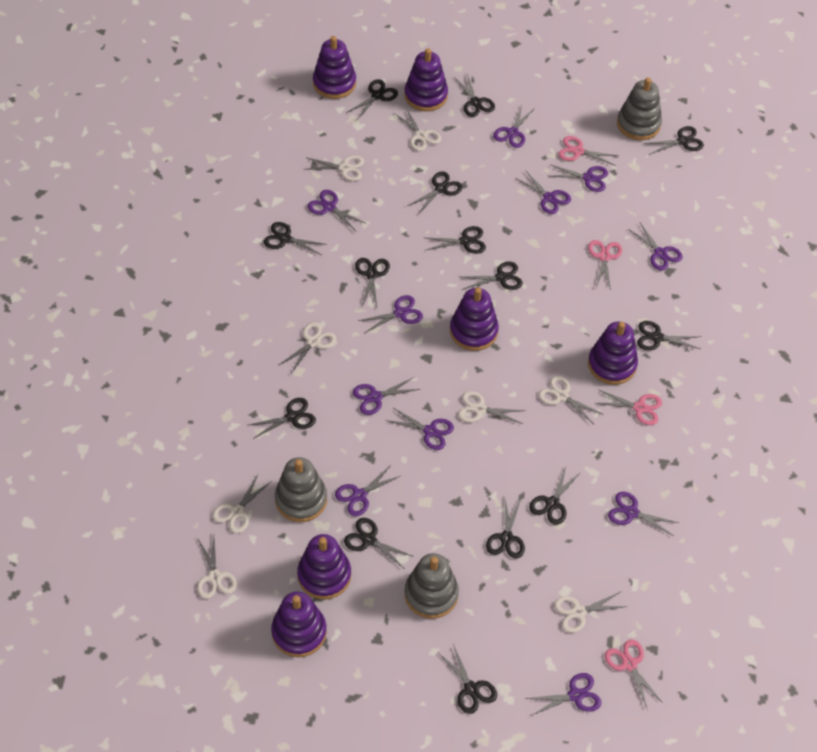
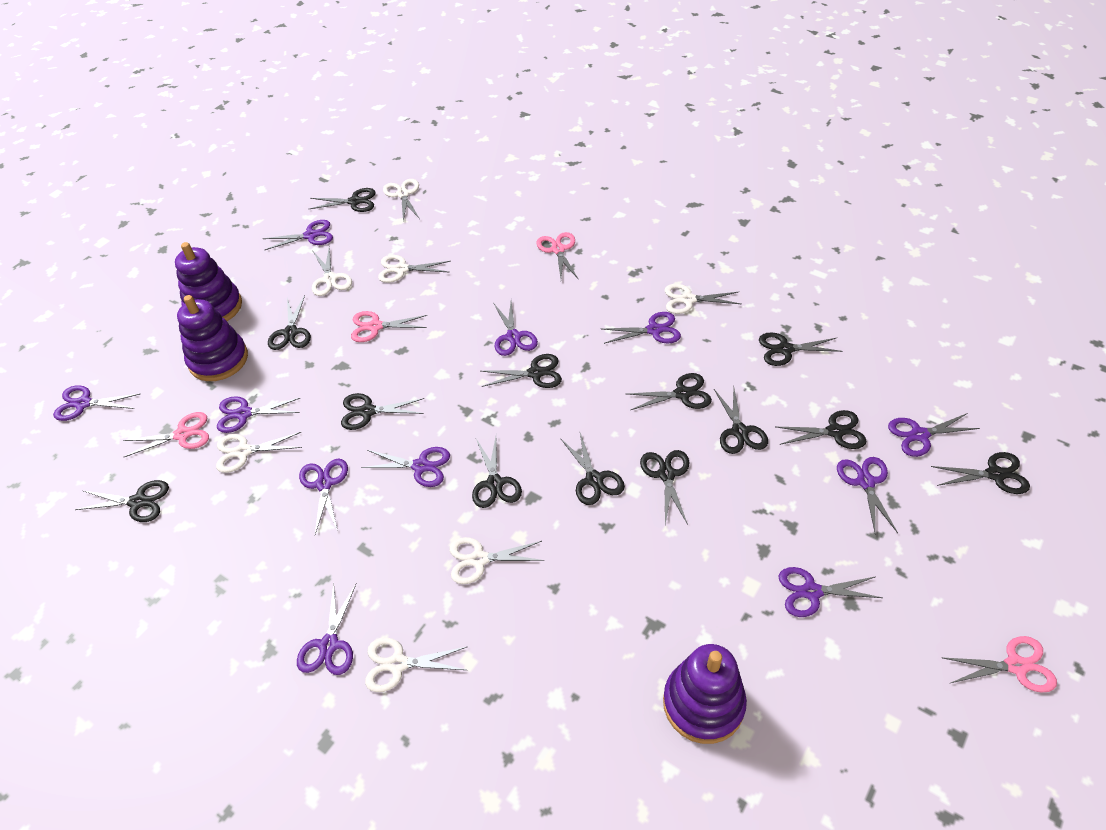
black scissors: [249,398,316,439] [264,222,327,255] [344,518,412,569] [346,79,398,120] [355,258,390,307] [407,171,463,214] [426,226,486,254] [439,644,497,714] [454,74,495,117] [462,262,523,290] [486,497,525,559] [529,467,581,525] [637,321,701,350] [644,126,704,155] = 14 -> [75,480,169,522] [268,295,311,350] [309,188,376,212] [341,393,424,430] [472,437,522,508] [481,354,562,388] [560,433,625,505] [627,373,712,410] [640,450,690,525] [714,388,768,454] [759,332,843,366] [776,410,866,449] [931,452,1030,494] = 13
grey stacking toy: [275,457,327,522] [405,553,459,619] [617,78,662,140] = 3 -> none = 0
purple stacking toy: [271,592,327,657] [297,534,351,600] [313,36,356,99] [404,48,448,111] [450,287,499,351] [588,322,638,385] = 6 -> [175,242,242,321] [177,295,248,381] [663,644,747,744] = 3
white scissors: [197,536,237,599] [212,473,272,533] [279,322,336,373] [304,155,364,181] [394,108,441,151] [458,391,525,424] [538,376,604,425] [554,592,628,633] = 8 -> [216,432,302,473] [312,247,352,296] [365,637,468,692] [378,255,450,283] [383,179,420,221] [450,537,545,584] [665,284,741,314] = 7

